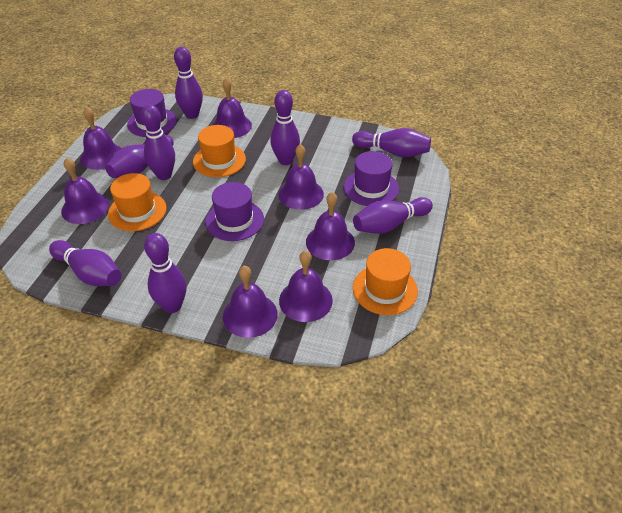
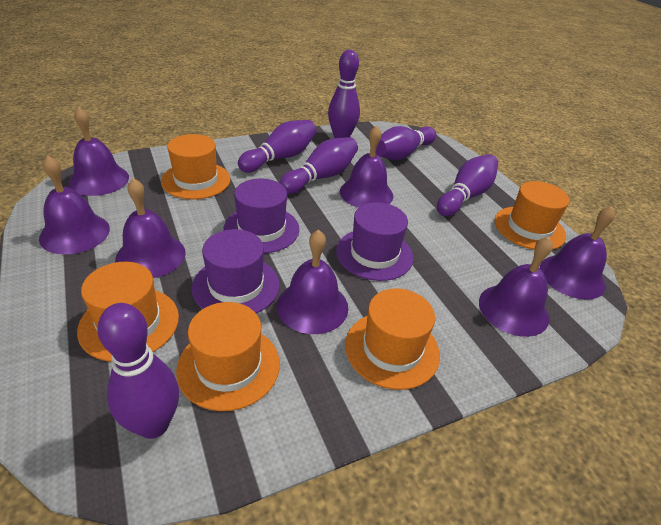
orange hat: [108,173,167,231] [193,125,246,177] [353,248,418,315] = 3 -> [77,262,179,362] [161,134,231,199] [176,302,280,411] [345,288,440,390] [494,181,569,250] = 5
purple bowling pin: [49,240,121,286] [106,135,174,178] [141,104,175,180] [144,233,187,313] [174,47,203,119] [270,90,300,165] [352,128,431,157] [353,197,433,234] = 8 -> [97,303,179,439] [238,120,316,173] [280,137,358,194] [328,50,360,138] [375,126,436,160] [437,154,498,216] = 6

